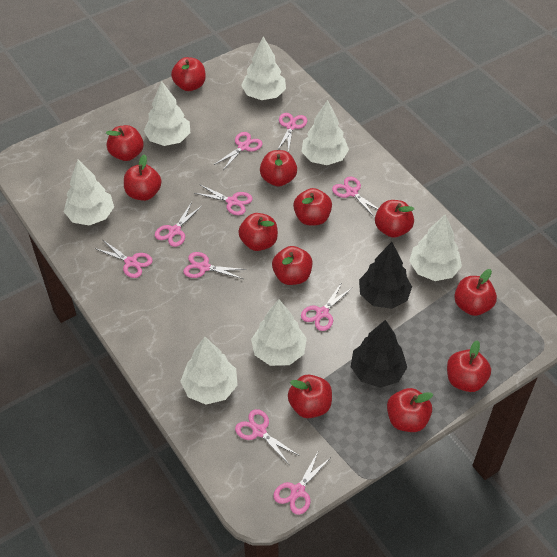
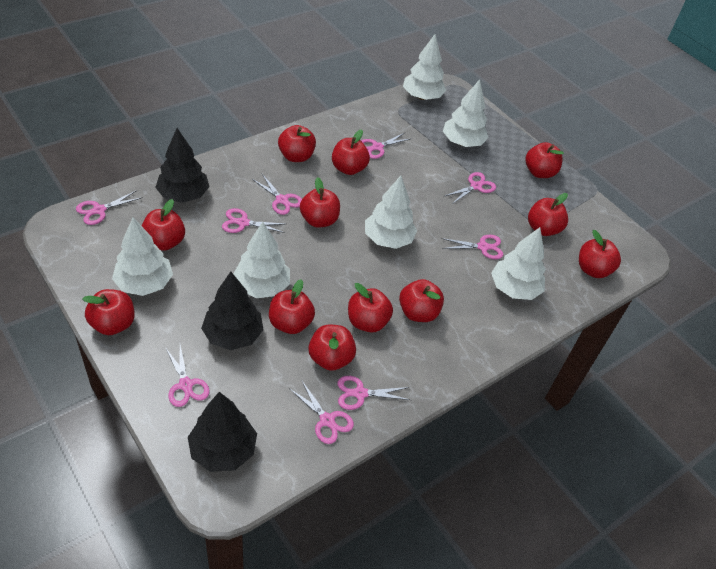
black tree: [351,320,407,388] [359,242,412,309] = 2 -> [155,128,210,203] [188,392,257,472] [201,272,264,350] = 3
pink scissors: [94,240,153,278] [155,202,202,247] [183,252,247,279] [194,185,253,215] [214,132,263,170] [235,409,298,464] [273,450,330,515] [278,113,307,153] [301,282,353,331] [332,177,379,218] = 10 -> [76,190,143,225] [165,345,210,407] [222,208,285,233] [252,174,302,215] [289,381,354,444] [338,376,410,410] [361,133,412,159] [441,234,503,259] [445,172,496,204] = 9
white tree: [64,160,114,225] [144,81,190,146] [180,337,238,405] [241,36,286,100] [251,299,307,366] [301,100,349,165] [409,214,462,281] = 7 -> [112,217,173,296] [233,222,290,298] [365,176,417,249] [403,34,446,100] [443,80,489,147] [491,227,546,300] = 6

